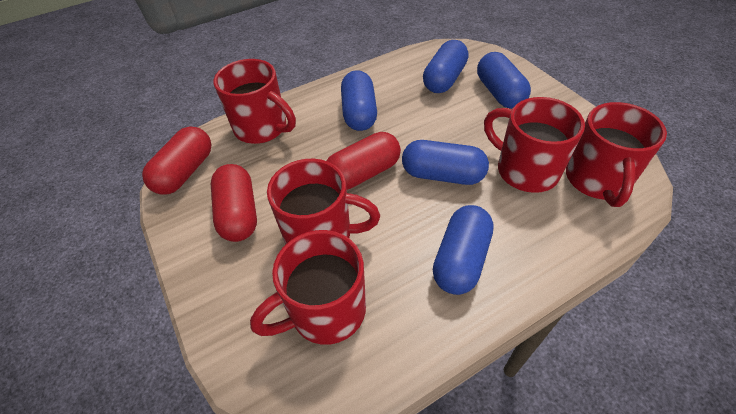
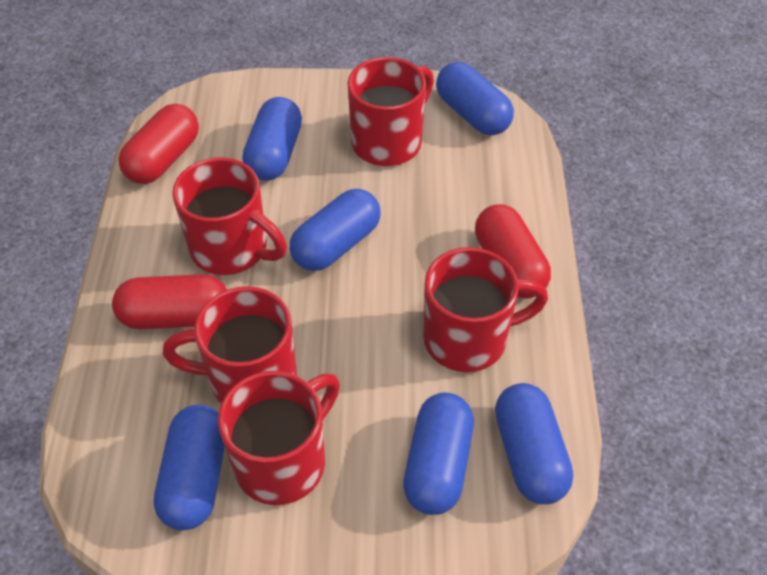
blue capsule: [341,70,377,131] [402,140,489,185] [423,40,469,93] [433,205,494,295] [477,52,531,109] = 5 -> [154,405,225,530] [242,97,302,181] [290,189,381,271] [403,393,474,515] [436,62,514,135] [495,383,573,504] = 6

